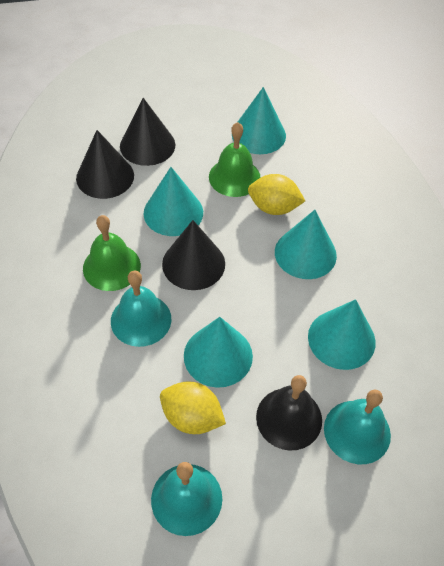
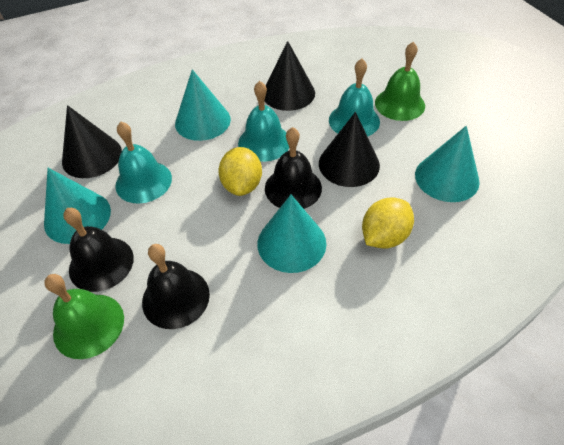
black bell: [256,375,322,451] = 1 -> [63,208,134,292] [142,244,210,329] [265,127,322,209] = 3
turquoise cone: [144,167,203,236] [184,317,253,388] [232,87,286,154] [275,210,337,279] [308,299,376,370] = 5 -> [44,168,111,244] [175,69,231,141] [257,195,326,273] [415,126,480,202] = 4

